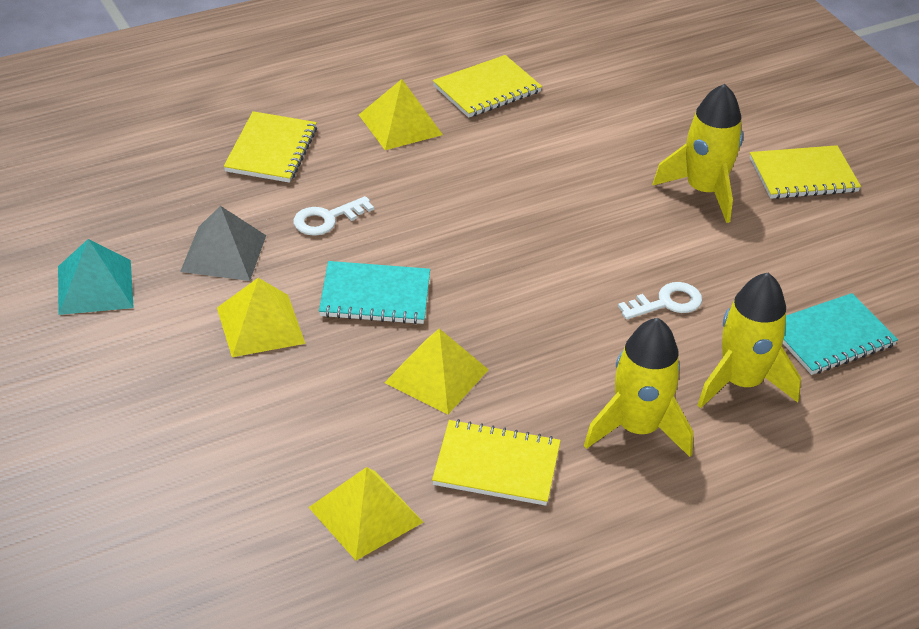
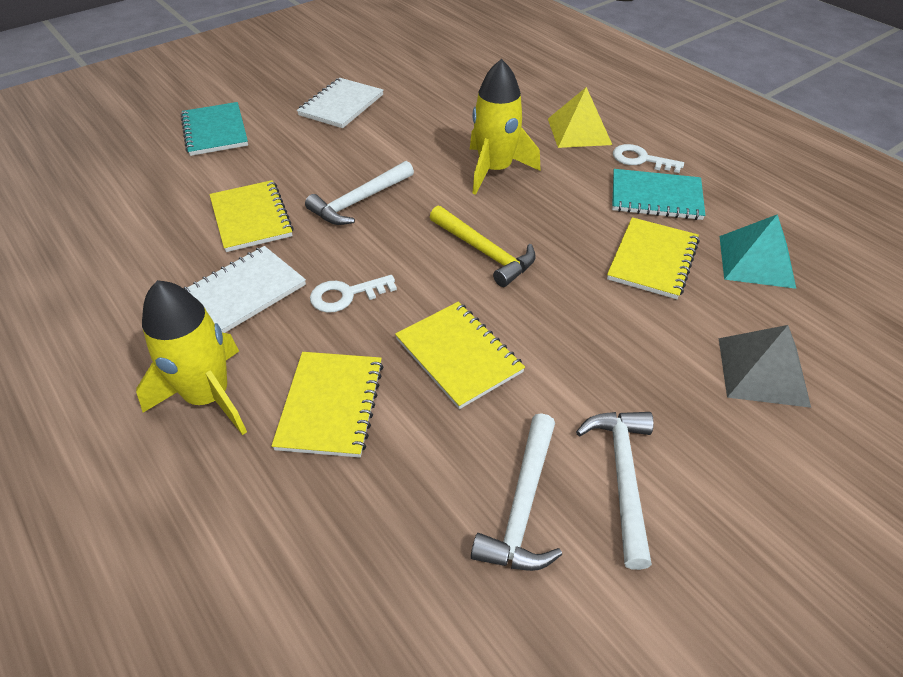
white hammer: none = 0 -> [305,161,414,225] [471,413,562,571] [576,412,654,570] = 3
white notebook: none = 0 -> [184,246,306,333] [297,78,384,128] = 2
yellow hammer: none = 0 -> [430,206,536,287] = 1
yellow pyramid: [217,278,305,357] [308,467,423,560] [359,79,443,150] [384,328,489,414] = 4 -> [548,87,612,148] = 1
yellow rocket: [584,318,693,457] [652,84,743,223] [697,273,801,408] = 3 -> [136,280,247,435] [470,59,541,195] = 2

